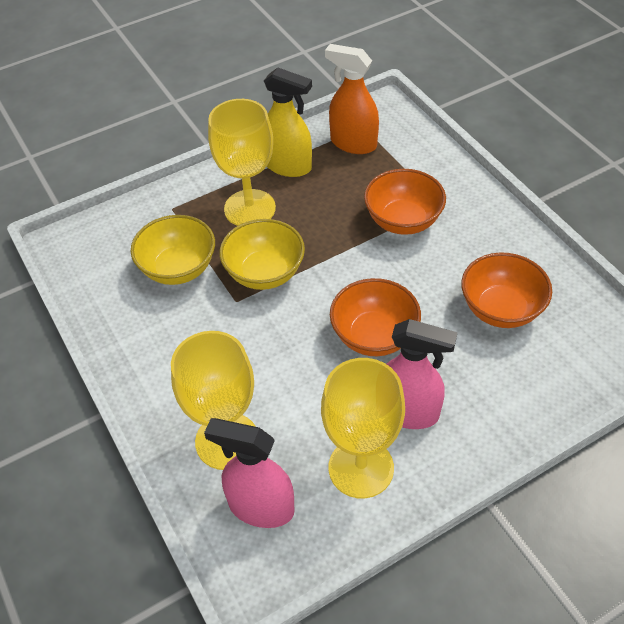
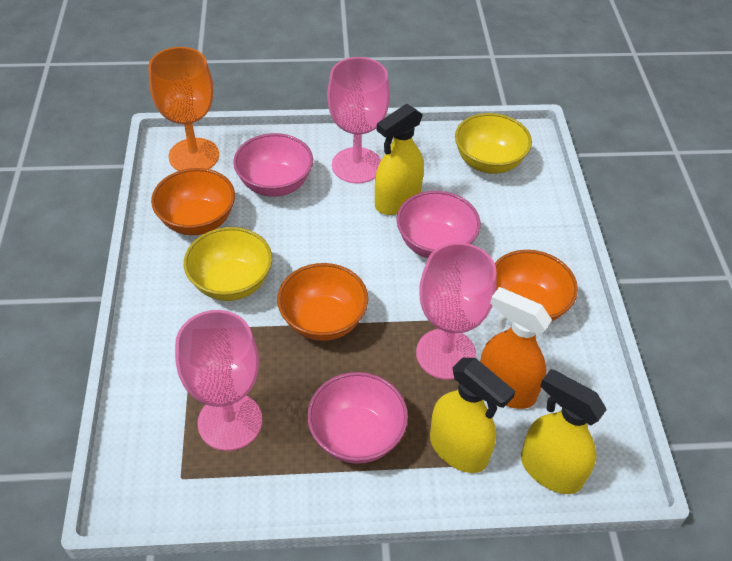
orange goblet: none = 0 -> [148,47,219,171] = 1
pink bowl: none = 0 -> [233,133,313,197] [307,372,408,464] [397,191,481,258] = 3
pink goblet: none = 0 -> [175,310,262,451] [327,57,390,184] [416,242,497,380] = 3
pink spray bottle: [204,418,295,528] [387,319,458,429] = 2 -> none = 0
yellow goblet: [171,331,256,470] [208,99,276,226] [321,358,405,499] = 3 -> none = 0
yellow spray bottle: [264,68,312,177] = 1 -> [375,104,424,215] [430,358,515,473] [521,369,607,494] = 3

